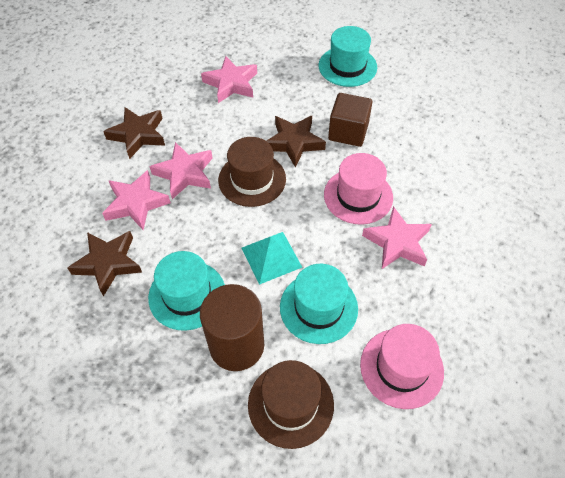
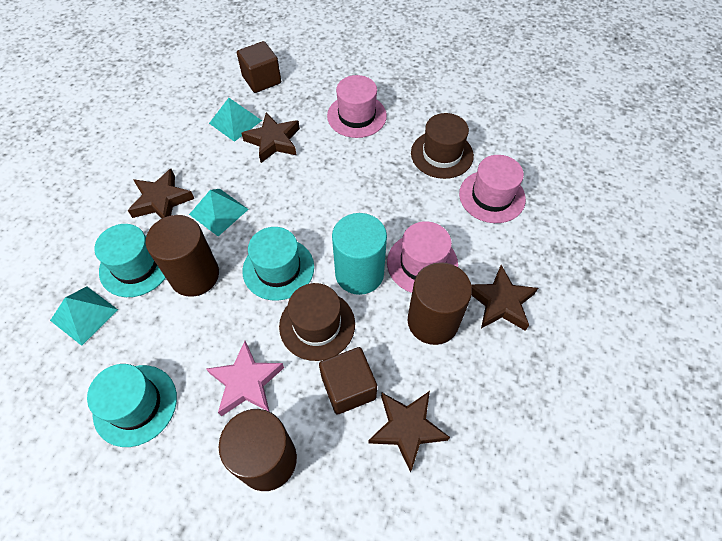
brown cube: [328,93,372,147] = 1 -> [237,41,281,93] [319,347,377,414] = 2
brown cylinder: [200,284,264,371] = 1 -> [145,215,219,297] [219,409,297,491] [408,262,472,345] = 3
brown star: [67,231,142,297] [103,107,165,159] [267,116,326,167] = 3 -> [128,169,194,218] [241,113,300,163] [369,391,450,473] [471,265,538,331] = 4
pink hat: [324,153,393,225] [360,324,444,409] = 2 -> [327,75,387,138] [387,221,458,293] [459,155,526,223] = 3
pink star: [102,170,171,230] [149,142,213,199] [201,56,257,103] [362,206,432,269] = 4 -> [206,341,284,416] = 1
turquoise cylinder: none = 0 -> [332,213,387,295] = 1
turquoise pyramid: [242,232,302,285] = 1 -> [50,286,118,346] [189,189,249,236] [209,98,262,142] = 3

